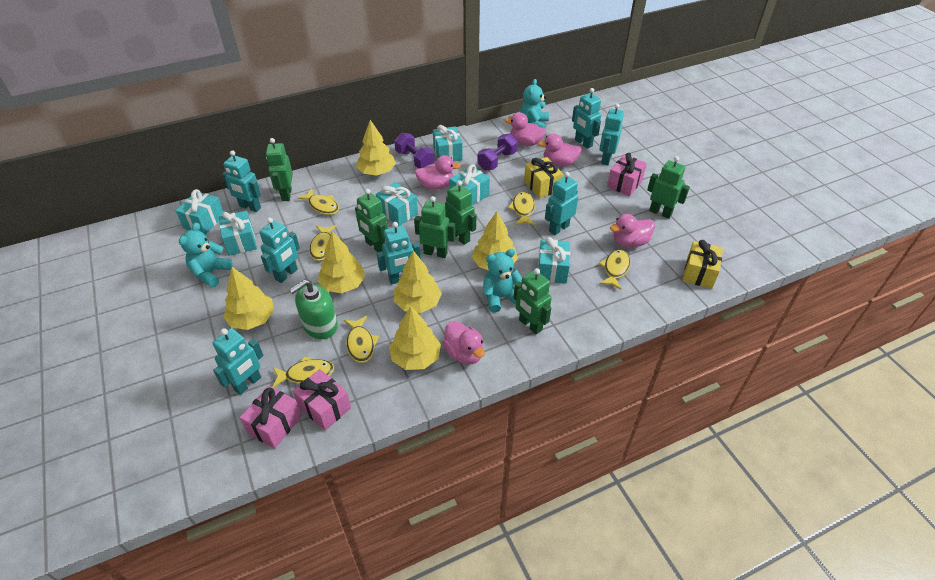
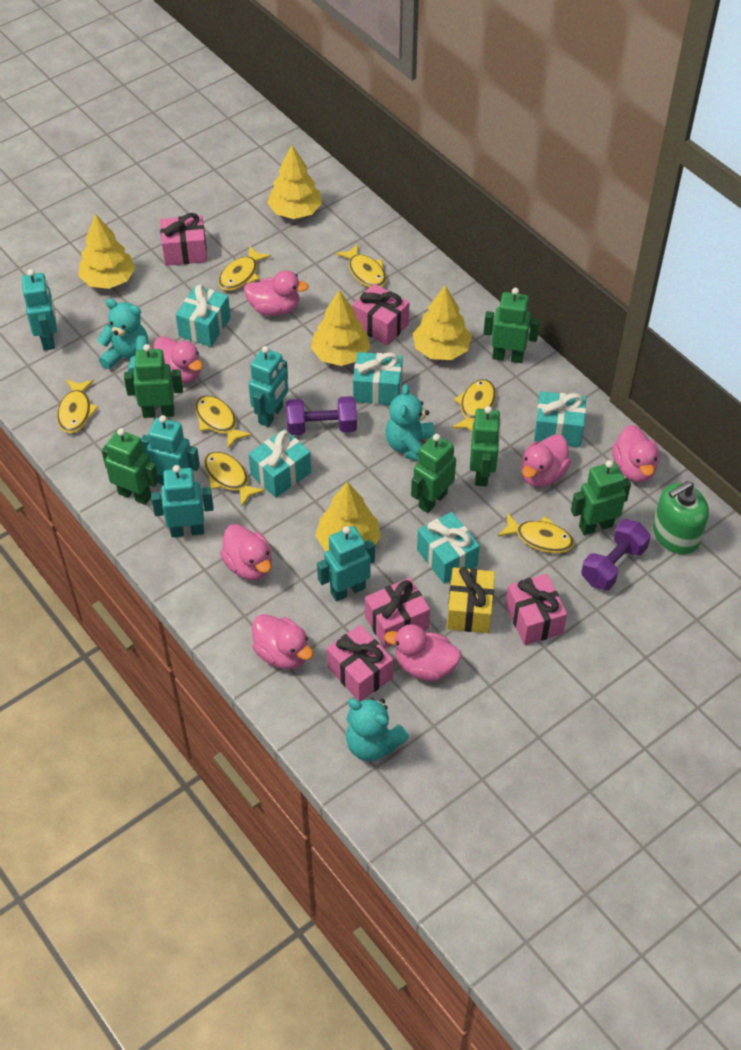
pink duck: [415,155,461,190] [442,321,485,364] [505,112,546,146] [538,133,582,167] [610,214,655,248] = 5 -> [153,336,203,383] [220,524,272,580] [244,270,309,316] [252,614,313,669] [384,624,461,681] [521,434,571,487] [612,425,659,482] = 7
pink gift: [240,386,302,449] [293,369,351,431] [607,153,647,196] = 3 -> [160,213,207,266] [327,625,393,702] [352,284,409,346] [365,578,430,648] [505,574,567,645] = 5
turquoise gift: [176,189,223,235] [219,211,257,256] [376,182,418,226] [433,125,463,161] [449,164,490,205] [538,237,570,284] = 6 -> [176,284,231,347] [248,429,311,498] [353,352,403,405] [417,512,480,584] [534,392,586,447] = 5
turquoise robot: [212,328,263,395] [222,150,261,212] [259,217,300,283] [377,222,421,285] [545,172,579,235] [572,88,601,149] [600,104,624,165] = 7 -> [22,269,57,351] [141,415,200,485] [151,465,214,537] [249,346,288,427] [317,526,375,602] = 5
yellow fish: [272,356,334,388] [297,188,339,215] [309,225,336,261] [344,316,379,363] [508,192,535,225] [599,249,630,290] = 6 -> [57,379,99,434] [195,395,252,449] [204,452,265,507] [218,245,271,291] [335,243,386,288] [451,379,496,431] [497,513,574,553] = 7
yellow gift: [524,157,563,198] [683,240,723,289] = 2 -> [447,567,495,633] = 1
yellow tree: [223,267,274,330] [318,232,365,293] [356,120,396,175] [389,306,441,370] [394,251,442,313] [472,211,518,270] = 6 -> [78,214,135,289] [267,145,322,219] [311,290,371,366] [315,482,381,552] [413,285,472,360] = 5

